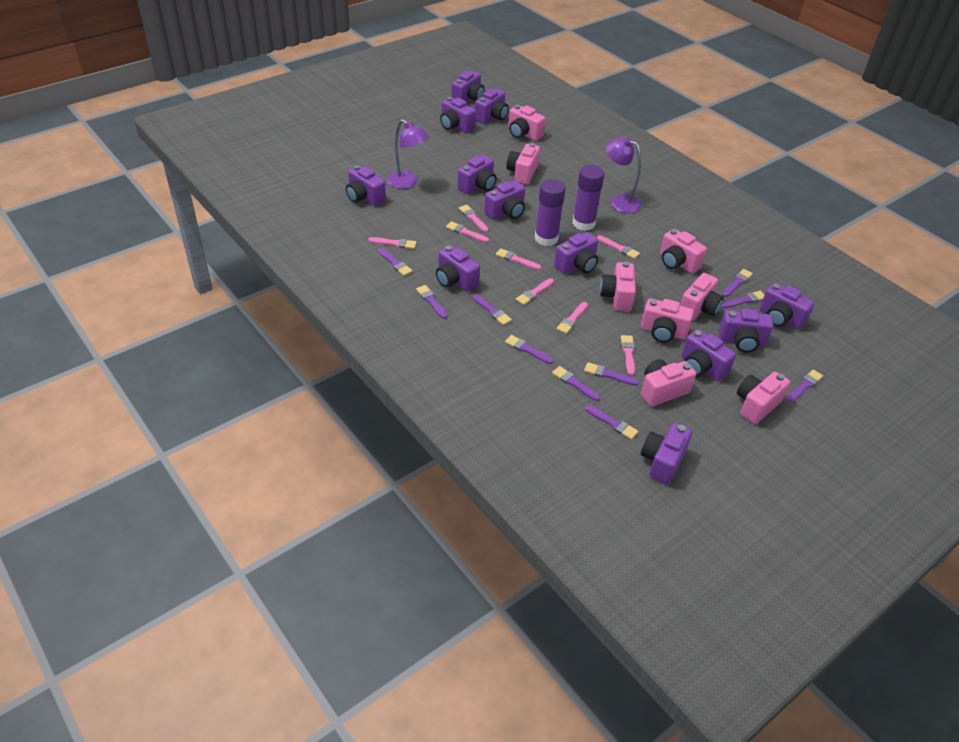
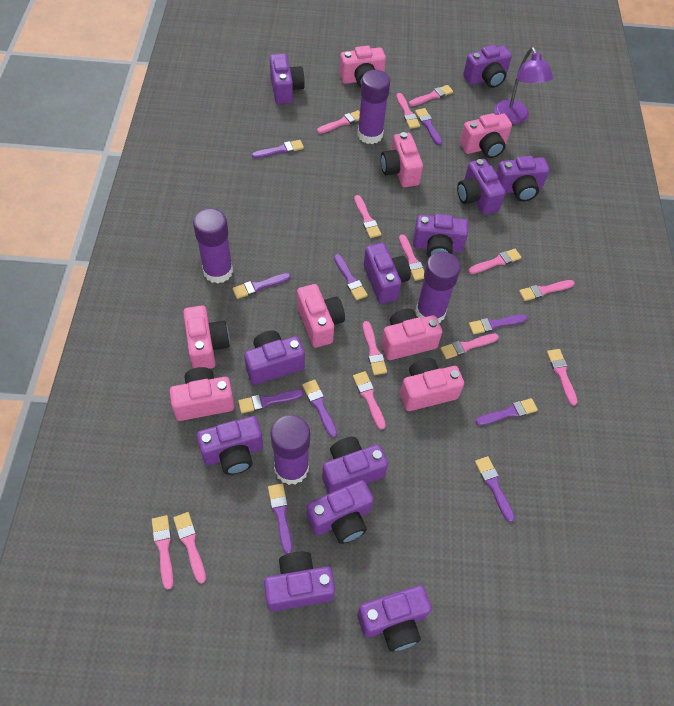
pink brush: [368,237,417,249] [446,221,489,243] [459,205,489,232] [496,248,542,270] [516,278,554,305] [557,302,588,334] [597,235,640,259] [621,335,635,376] = 8 -> [152,515,173,590] [173,512,206,584] [317,110,360,134] [353,371,386,430] [354,195,381,238] [363,321,387,375] [396,93,420,129] [399,234,424,281] [409,85,453,106] [441,333,499,359] [468,249,522,274] [519,280,575,301] [547,349,578,406] = 13
purple glue stick: [535,179,566,246] [572,165,604,231] = 2 -> [193,208,233,284] [271,415,310,485] [357,70,390,144] [415,252,461,323] = 4
purple lamp: [387,119,429,189] [606,137,642,213] = 2 -> [494,47,553,124] = 1

